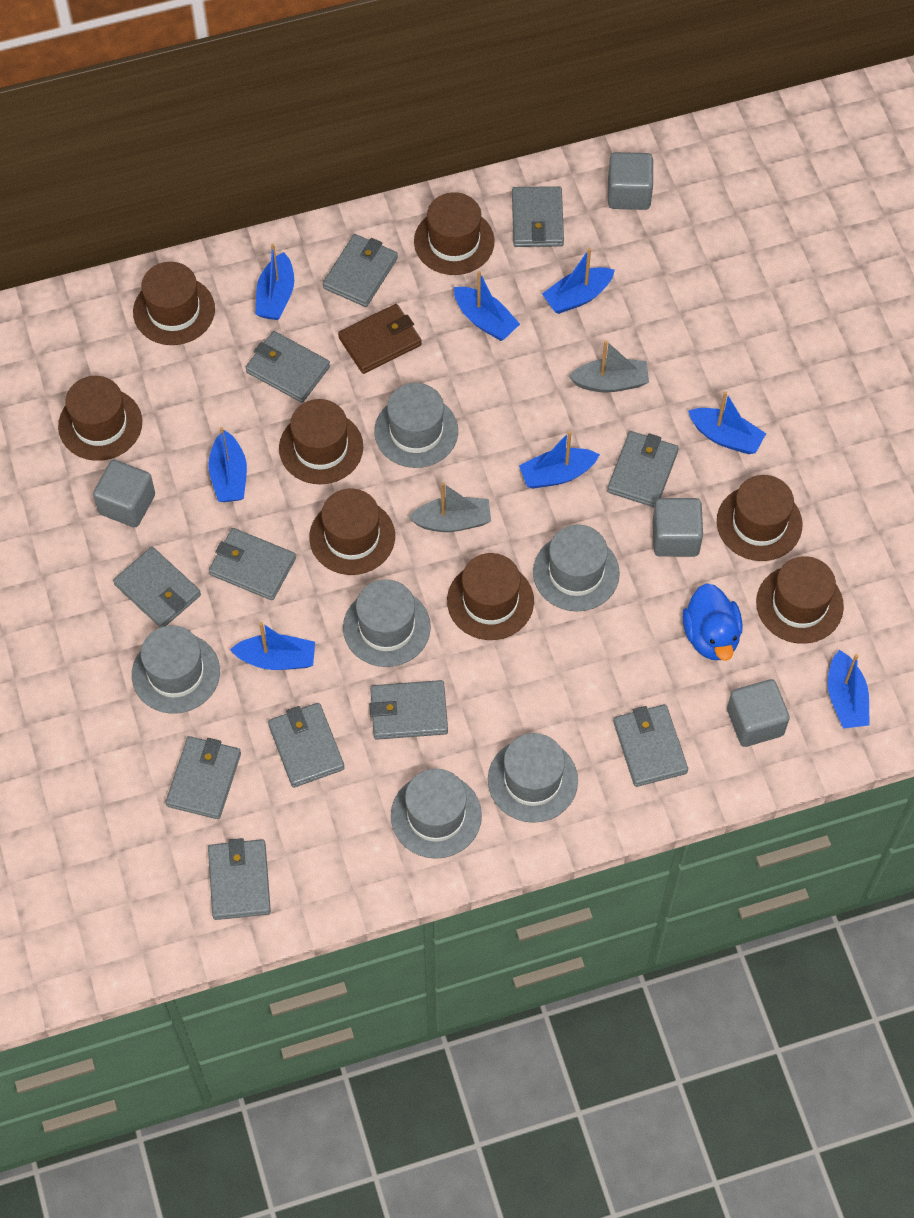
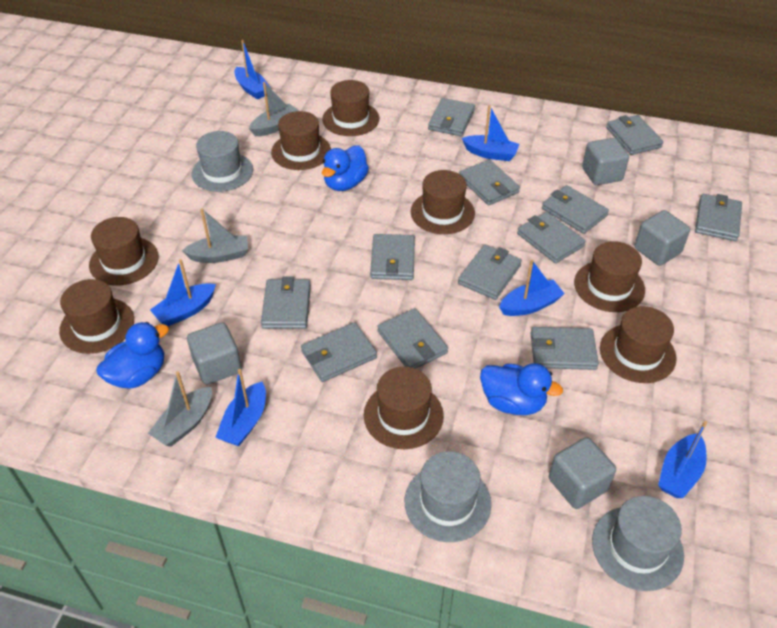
blue boat: [208,427,247,502] [230,622,315,670] [256,244,294,320] [454,271,520,341] [519,431,600,489] [542,248,615,314] [688,391,766,454] [828,650,870,729] = 8 -> [150,259,216,326] [215,369,266,446] [235,40,269,99] [462,105,519,161] [499,260,565,316] [658,421,707,498] = 6
blue duck: [683,583,743,661] = 1 -> [96,322,169,389] [322,145,369,191] [480,363,563,415] = 3
brown wallet: [338,304,422,374] = 1 -> none = 0
grey boat: [408,483,491,532] [569,340,649,392] = 2 -> [148,371,212,447] [182,208,248,263] [249,82,299,136] = 3
grey hat: [132,625,220,714] [343,579,431,667] [374,383,458,468] [391,769,482,859] [488,733,578,823] [533,524,620,612] = 6 -> [192,131,253,192] [405,451,491,542] [592,496,684,591] = 3
grey wallet: [113,547,201,628] [166,736,241,819] [208,838,271,920] [209,528,296,600] [245,331,330,403] [268,703,345,788] [323,234,398,307] [369,680,448,740] [512,186,564,247] [607,431,679,508] [613,704,688,787] = 11 -> [261,277,311,329] [301,322,377,382] [370,234,415,280] [377,308,448,369] [428,98,475,136] [458,245,522,300] [459,159,520,205] [517,212,585,264] [531,327,599,370] [542,185,609,234] [606,115,664,155] [695,194,742,241] = 12

